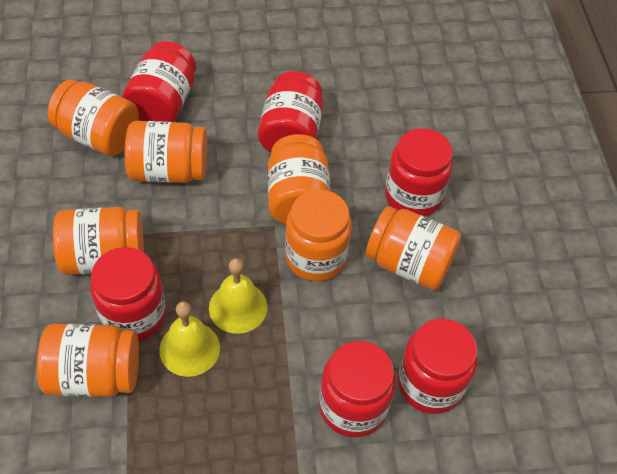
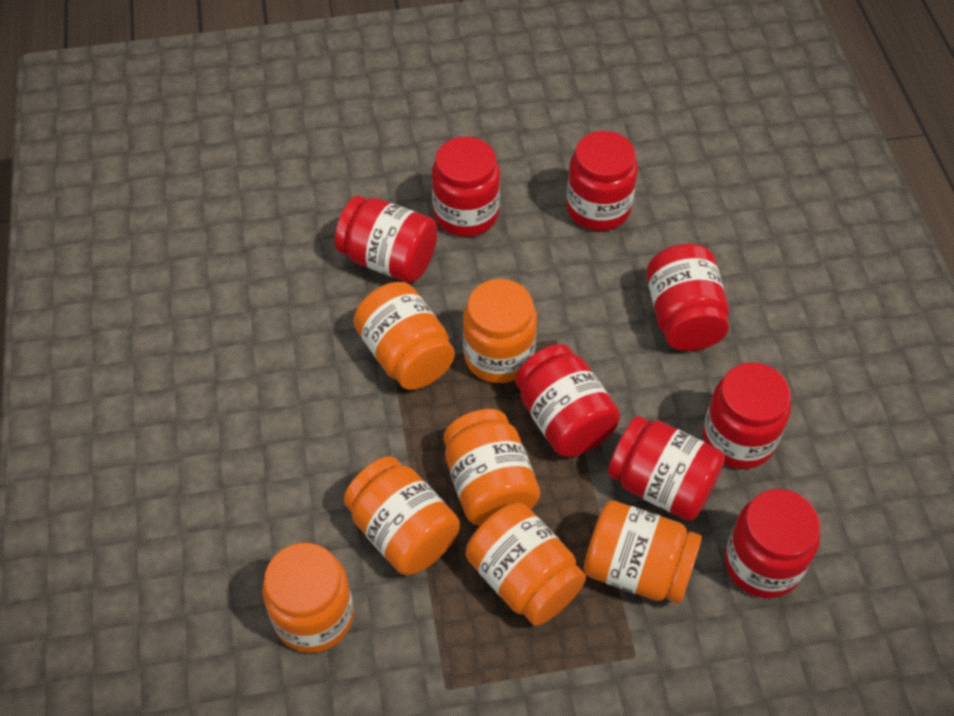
red jar: [90,247,166,341] [123,41,196,122] [258,71,323,153] [319,341,396,437] [385,128,453,216] [398,319,477,414] = 6 -> [335,196,438,283] [432,137,500,237] [515,344,620,457] [566,131,638,231] [608,416,725,521] [646,244,729,351] [703,362,791,469] [725,489,820,598] = 8
yellow bell: [159,301,220,377] [209,258,267,334] = 2 -> none = 0

